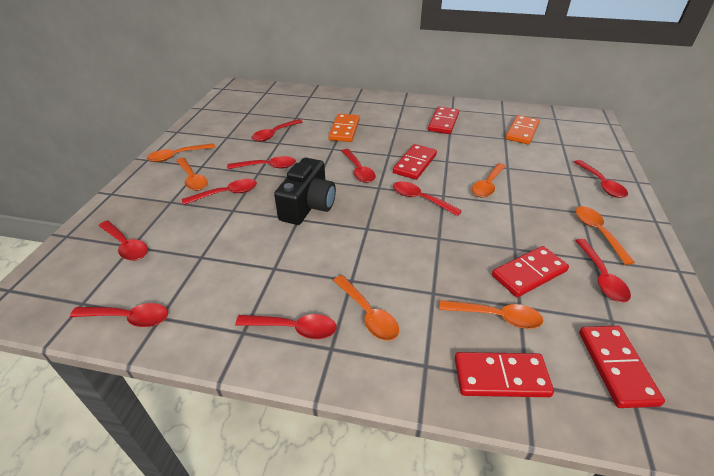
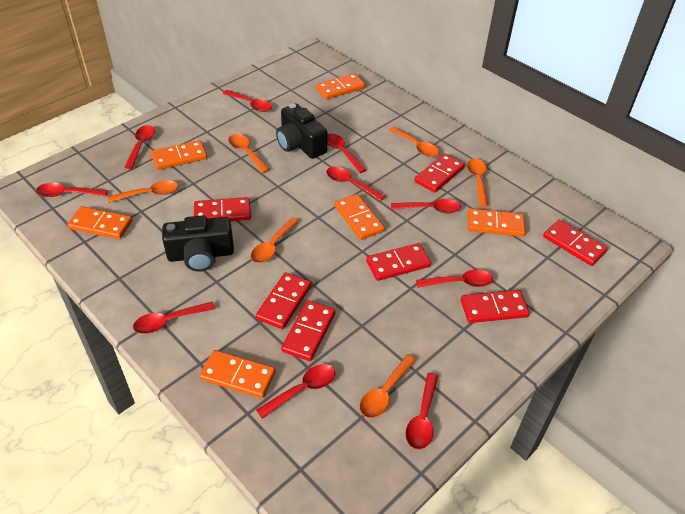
black camera: [274,158,336,225] = 1 -> [162,215,234,272] [276,103,327,159] = 2
orange domino: [329,114,360,142] [505,115,540,144] = 2 -> [67,206,133,239] [151,140,207,170] [200,350,276,398] [316,73,366,99] [334,194,385,240] [468,208,526,237] = 6
red domino: [393,144,437,180] [428,106,459,134] [455,352,554,397] [492,246,569,297] [579,326,665,408] = 5 -> [194,197,251,221] [256,272,311,329] [281,301,335,361] [366,243,431,281] [414,153,465,193] [461,290,530,323] [543,220,608,266] = 7

